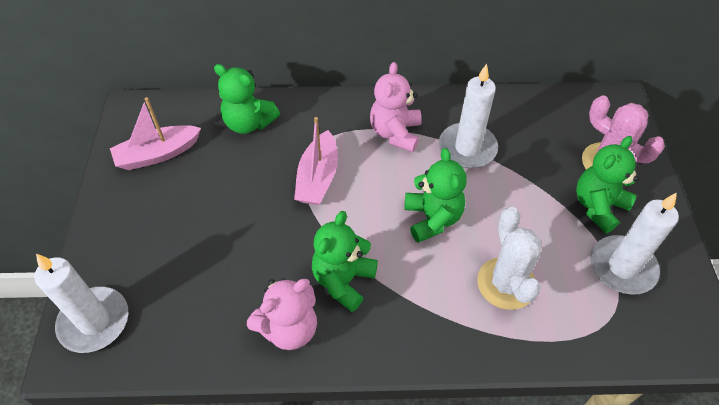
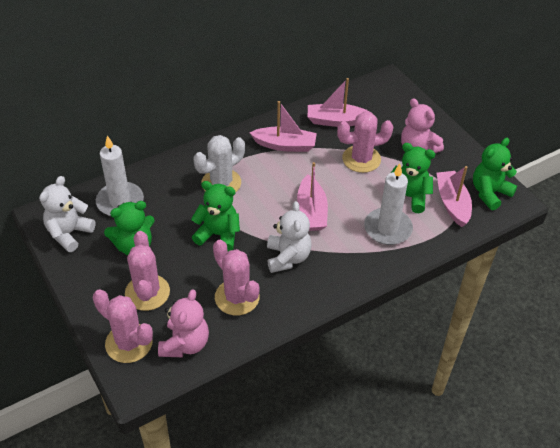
pink boat: [110,97,201,170] [294,117,338,205] = 2 -> [249,101,317,152] [297,162,328,231] [308,78,373,127] [436,166,472,227] = 4
pink cactus: [582,95,665,170] = 1 -> [93,289,153,363] [125,231,170,311] [213,240,260,315] [337,112,394,173] = 4
white candle: [34,254,128,353] [439,64,498,168] [590,192,679,295] = 3 -> [96,135,144,216] [364,163,413,245] = 2
white teddy bear: none = 0 -> [39,176,95,252] [267,201,312,273] = 2

